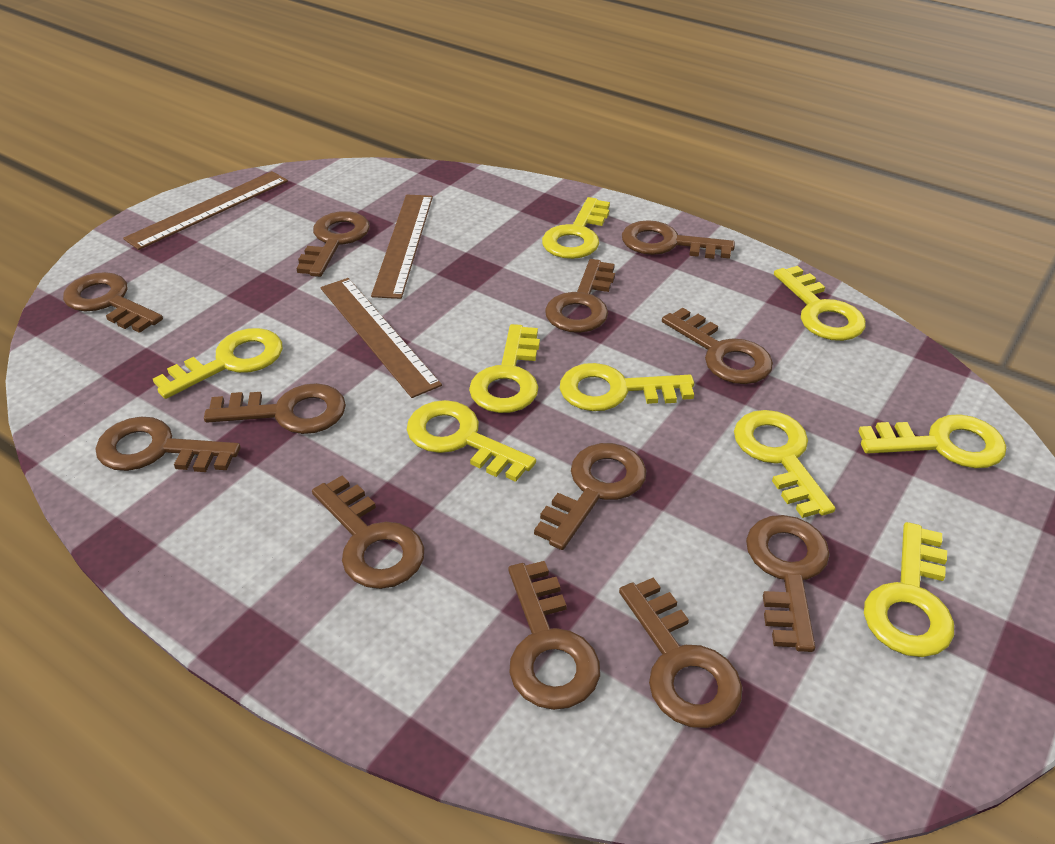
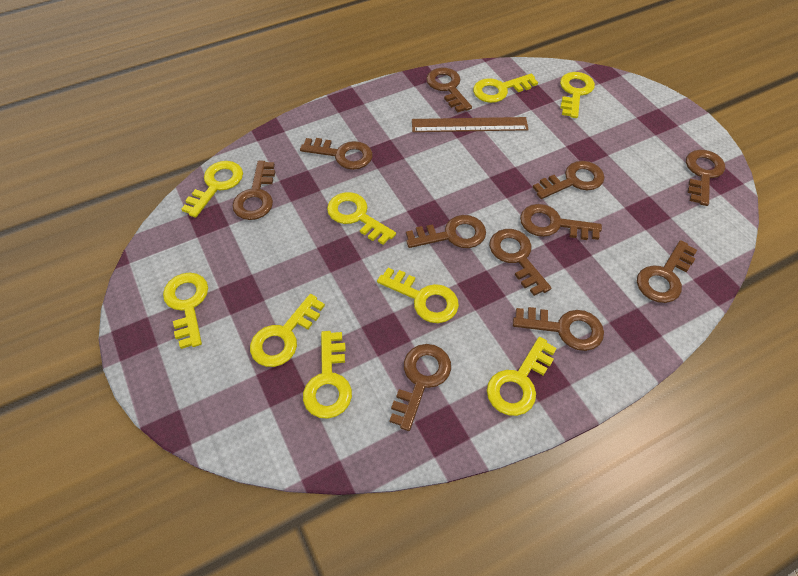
brown key: [63,272,163,333] [95,417,241,472] [204,383,346,434] [296,211,370,277] [312,476,424,589] [508,561,600,710] [534,443,647,550] [545,259,615,333] [619,577,743,728] [622,220,735,259] [662,308,773,384] [746,515,830,652] = 12 -> [232,161,275,220] [300,138,373,170] [389,344,451,431] [406,215,486,248] [426,68,472,112] [489,229,552,296] [513,307,604,351] [520,204,602,240] [533,161,605,199] [637,240,697,303] [686,149,725,206] = 11
brown ruler: [123,171,288,250] [321,278,442,398] [371,194,433,299] = 3 -> [412,117,529,132] = 1

